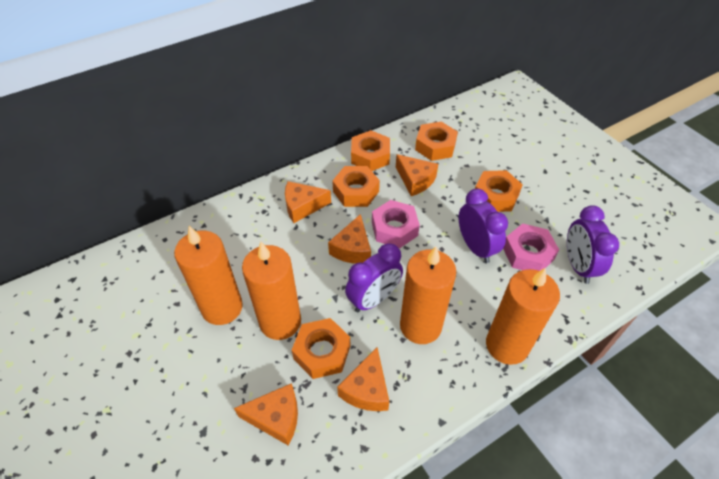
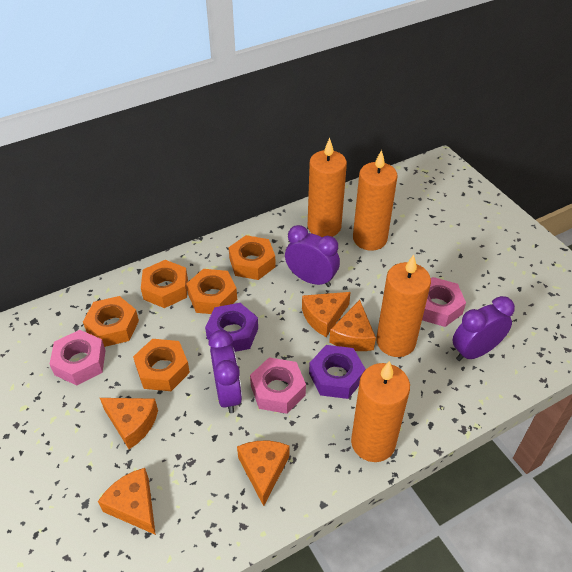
pink nut: [372,200,420,248] [503,223,559,271] = 2 -> [50,330,106,385] [250,358,306,414] [422,277,466,327] = 3
purple nut: none = 0 -> [205,303,258,352] [309,345,366,399] = 2

